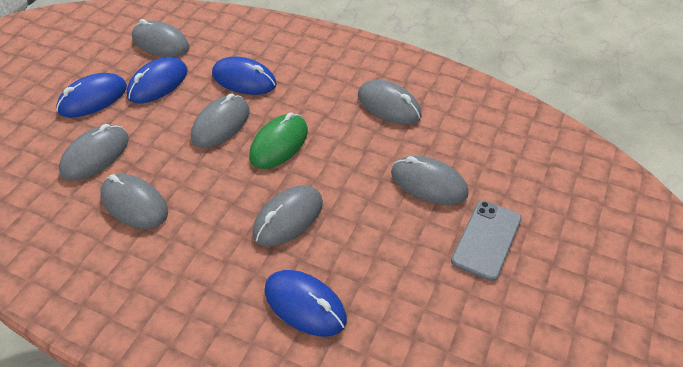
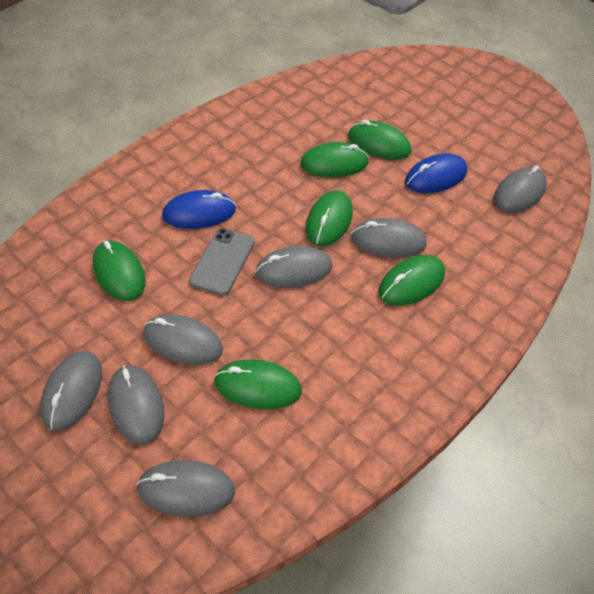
blue mouse: [56,73,127,118] [126,57,187,103] [212,56,277,95] [265,270,347,337] = 4 -> [162,190,236,229] [405,154,467,193] = 2
green mouse: [249,112,308,169] = 1 -> [93,241,146,301] [214,359,302,410] [300,142,369,178] [306,190,353,247] [348,120,411,160] [378,255,445,306] = 6

